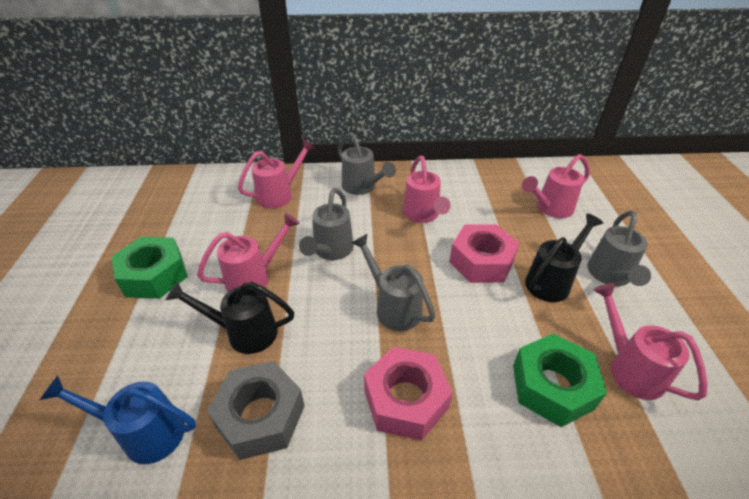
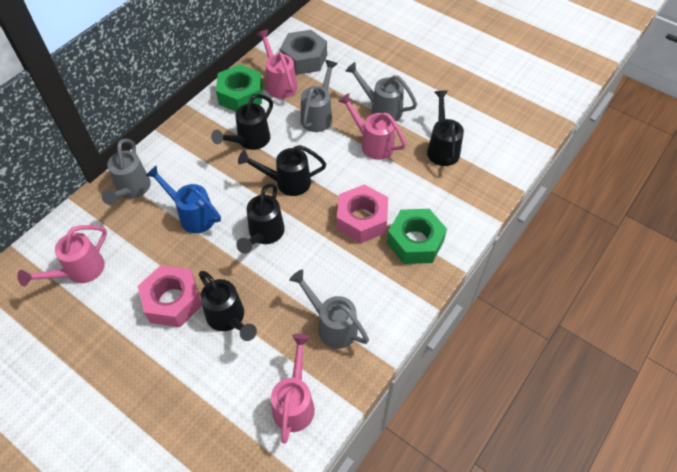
black watering can: [166,281,294,354] [525,213,603,302] = 2 -> [199,271,257,341] [211,94,273,150] [236,183,285,254] [238,145,326,196] [427,90,464,166] = 5
pink watering can: [197,213,300,292] [238,139,315,209] [403,156,451,223] [522,154,590,218] [593,283,708,400] = 5 -> [17,225,107,287] [257,30,297,99] [271,334,315,444] [338,93,406,160] = 4

